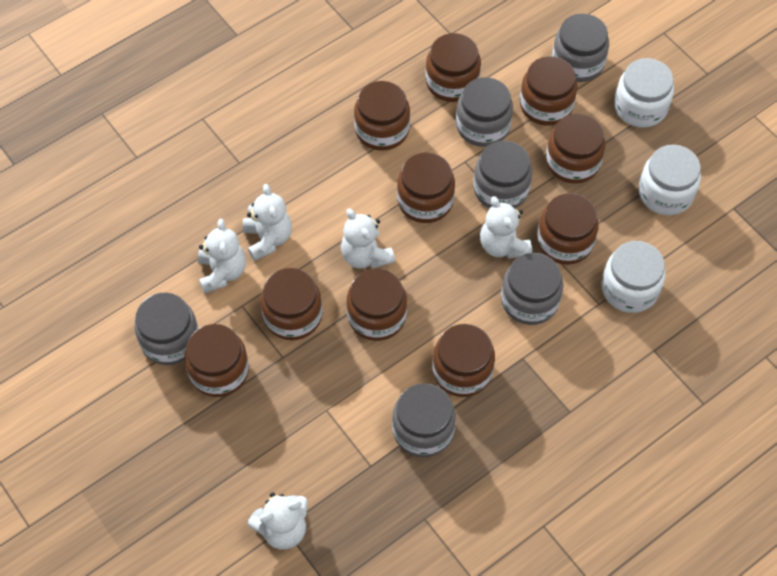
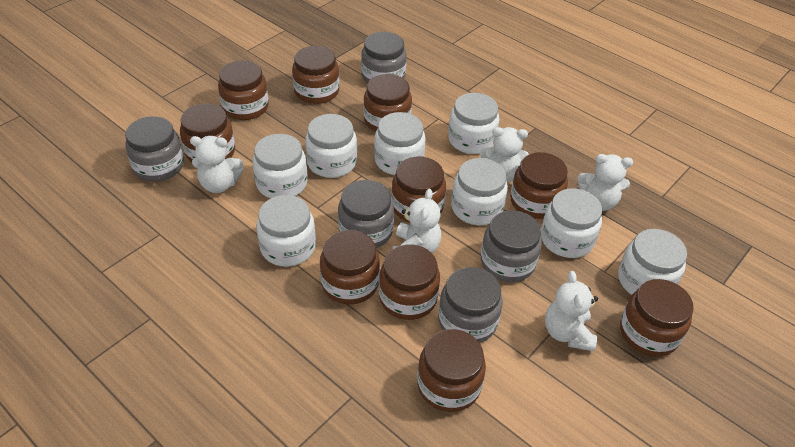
grey jar: [135,293,198,365] [392,383,456,457] [456,77,513,147] [473,141,532,208] [501,253,563,325] [552,14,609,82] = 6 -> [125,116,184,181] [338,180,394,248] [361,32,406,83] [438,267,503,343] [481,210,542,282] = 5
white jar: [601,241,666,313] [614,58,674,128] [639,145,701,215] = 3 -> [253,134,308,198] [257,195,316,267] [305,114,357,178] [374,112,426,175] [448,93,499,154] [451,158,508,225] [541,188,602,258] [618,229,687,295] = 8

